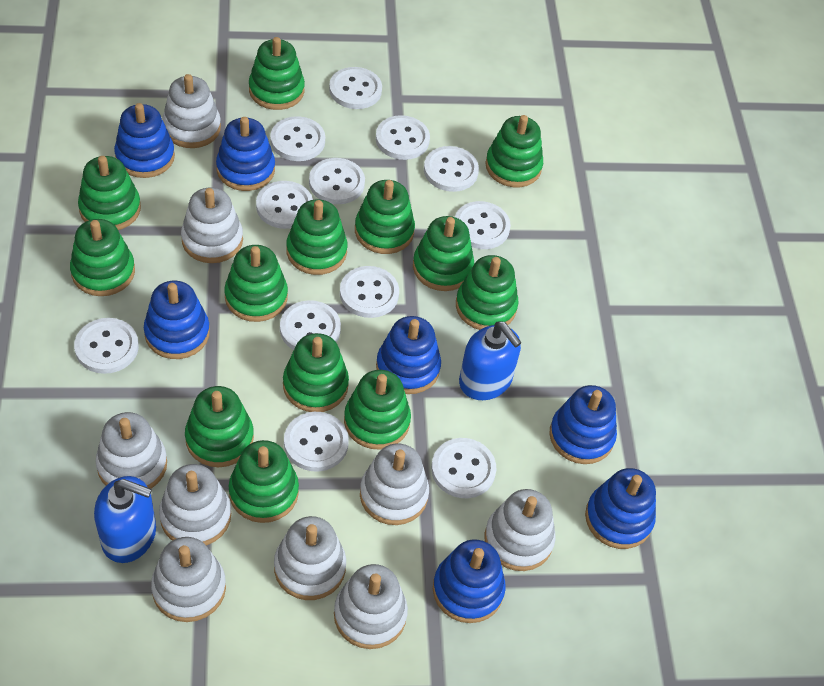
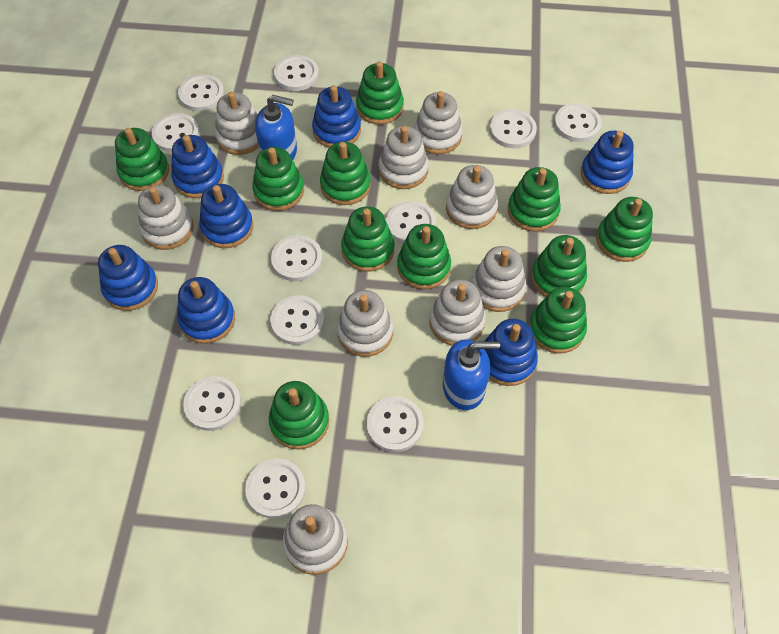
green stacking toy: [70,219,135,296] [78,156,141,230] [185,386,254,467] [224,245,288,322] [229,440,299,523] [249,37,305,110] [283,333,349,412] [286,199,347,275] [344,370,411,450] [355,180,415,254] [413,216,474,291] [456,255,519,330] [485,115,543,187] = 13 -> [115,128,169,191] [252,147,304,211] [269,381,329,449] [320,142,371,205] [341,206,394,272] [356,61,404,125] [397,224,451,289] [508,167,561,232] [529,287,587,353] [531,235,587,297] [596,197,653,262] = 11
white button: [74,318,139,374] [256,181,313,229] [270,116,325,161] [280,300,341,350] [284,412,349,472] [309,158,365,204] [329,67,382,109] [340,266,399,318] [376,115,430,160] [424,146,479,192] [431,438,496,498] [455,201,511,249] = 12 -> [152,113,200,152] [178,74,224,111] [183,376,241,431] [245,459,306,518] [270,295,324,345] [271,235,323,281] [274,55,319,91] [366,396,424,452] [386,201,436,244] [490,109,537,148] [554,103,602,142] = 11

